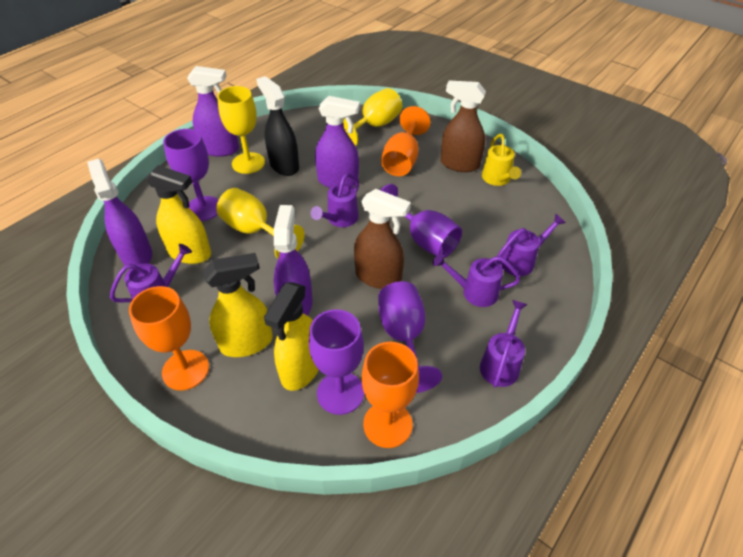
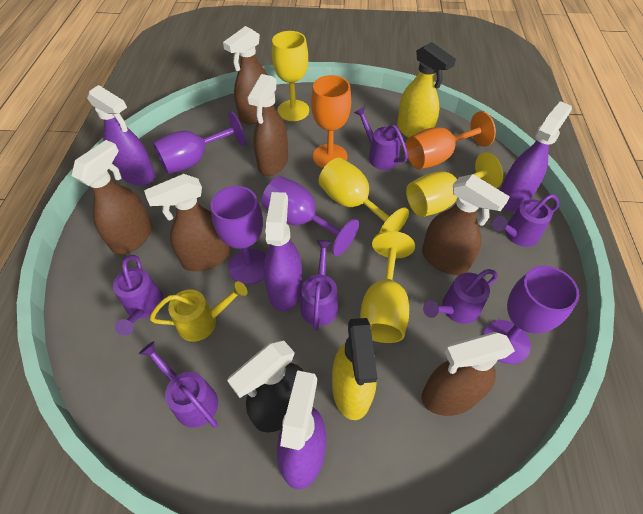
brown spray bottle: [354,189,411,289] [441,81,486,172] = 2 -> [72,140,152,255] [144,174,231,272] [223,26,267,125] [247,74,288,176] [421,332,515,416] [422,174,510,275] = 6
orange goblet: [129,286,209,391] [362,342,419,448] [381,106,431,176] = 3 -> [311,75,351,168] [406,111,496,169] = 2
purple watering can: [110,244,192,302] [310,173,359,227] [433,253,520,307] [480,300,528,388] [496,214,566,276] = 5 -> [113,255,163,336] [139,341,218,428] [300,240,338,331] [354,106,408,170] [423,269,498,324] [492,194,559,247] = 6
yellow goblet: [216,188,305,258] [217,86,265,174] [343,88,402,146] = 3 -> [272,31,309,121] [319,158,409,233] [360,231,415,343] [406,152,503,217] = 4
yellow spray bottle: [146,165,211,264] [203,253,273,357] [264,282,318,391] = 3 -> [332,318,377,420] [397,42,456,138] = 2

